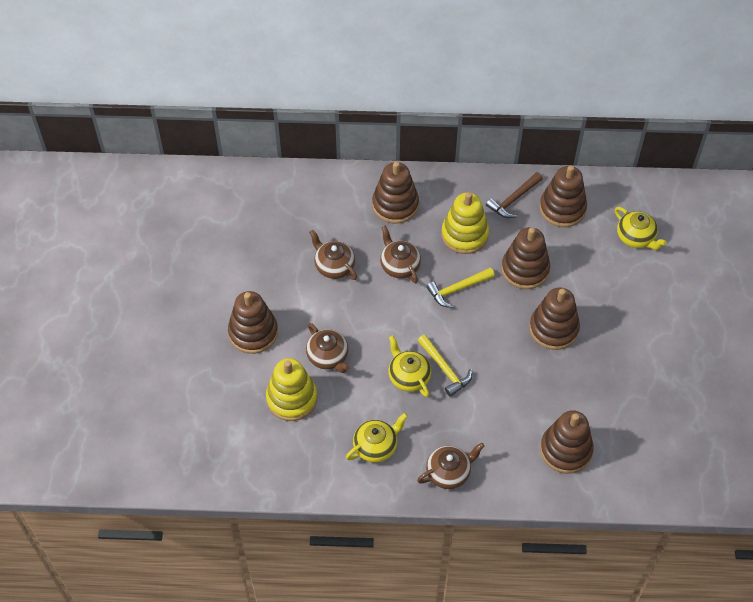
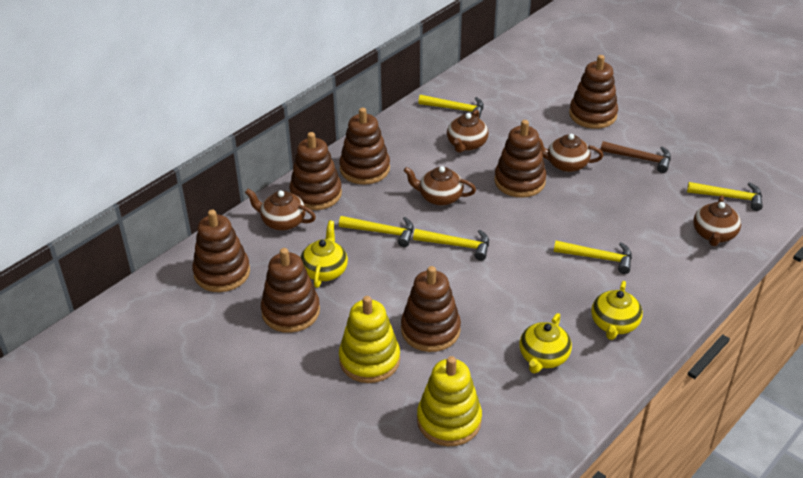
brown stacking toy: [228,291,278,354] [372,161,419,224] [501,227,550,289] [529,287,580,350] [539,165,587,227] [540,410,594,474] = 6 -> [192,210,250,292] [261,248,320,333] [289,132,342,210] [339,108,390,185] [401,266,461,352] [494,120,546,198] [569,55,618,129] = 7
brown teapot: [306,323,349,373] [309,229,357,280] [380,226,421,283] [417,443,485,489] = 4 -> [245,189,316,230] [403,166,476,206] [447,110,489,153] [539,134,603,172] [693,195,741,246] = 5
yellow hammer: [418,335,472,397] [426,268,495,308] = 2 -> [339,216,413,247] [413,229,489,261] [418,95,484,119] [554,241,632,274] [687,182,763,211] = 5

